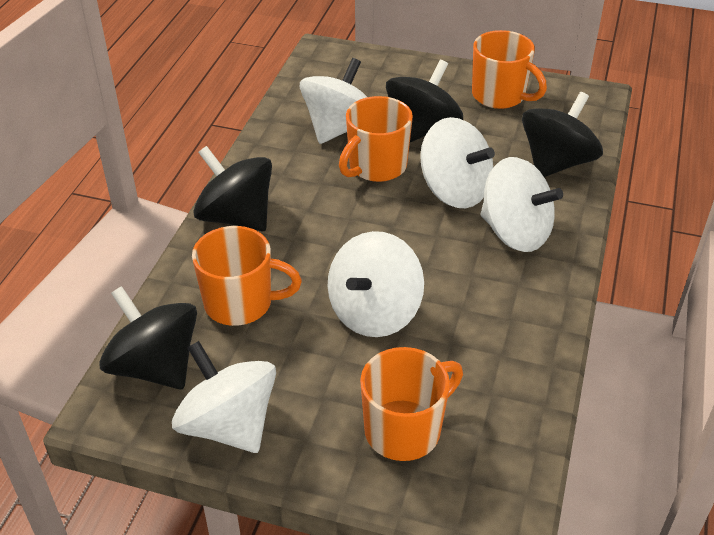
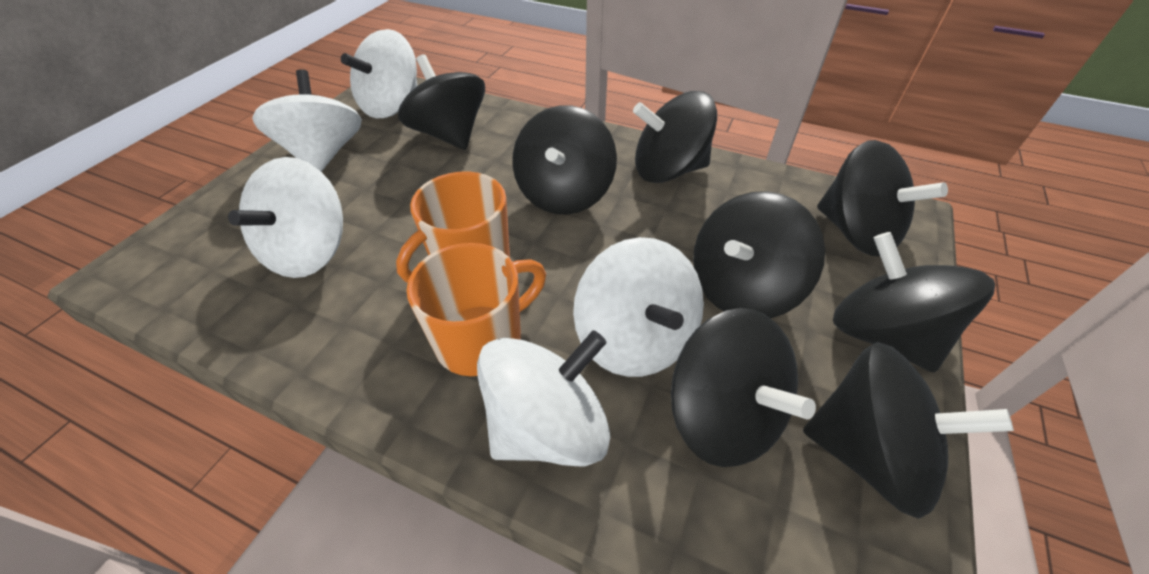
black spinning top: [99,286,197,389] [193,146,272,231] [386,60,463,142] [522,92,603,177] = 4 -> [398,54,485,150] [512,105,617,215] [633,91,717,183] [671,308,816,467] [693,191,825,319] [803,342,1014,519] [817,140,948,257] [833,232,995,373] = 8
orange mug: [192,226,302,326] [339,96,413,182] [360,347,463,461] [472,30,547,109] = 4 -> [396,172,510,283] [406,243,546,376] = 2

